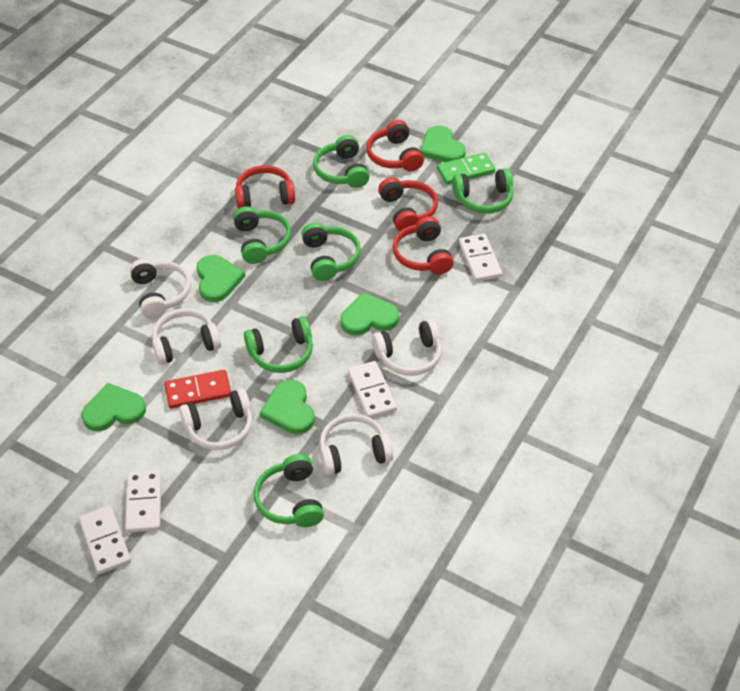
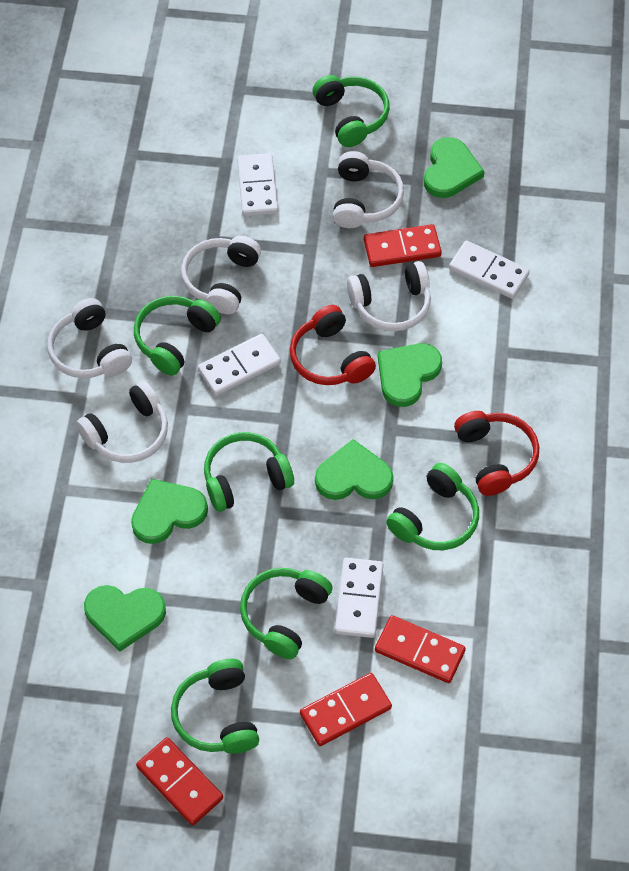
green domino: [437,153,495,185] = 1 -> none = 0
red domino: [164,370,231,409] = 1 -> [136,737,223,826] [300,673,392,746] [364,224,442,267] [375,615,466,683] = 4
red headphones: [235,165,295,209] [366,120,424,172] [378,177,438,231] [393,216,454,274] = 4 -> [290,305,376,385] [454,411,539,496] = 2

